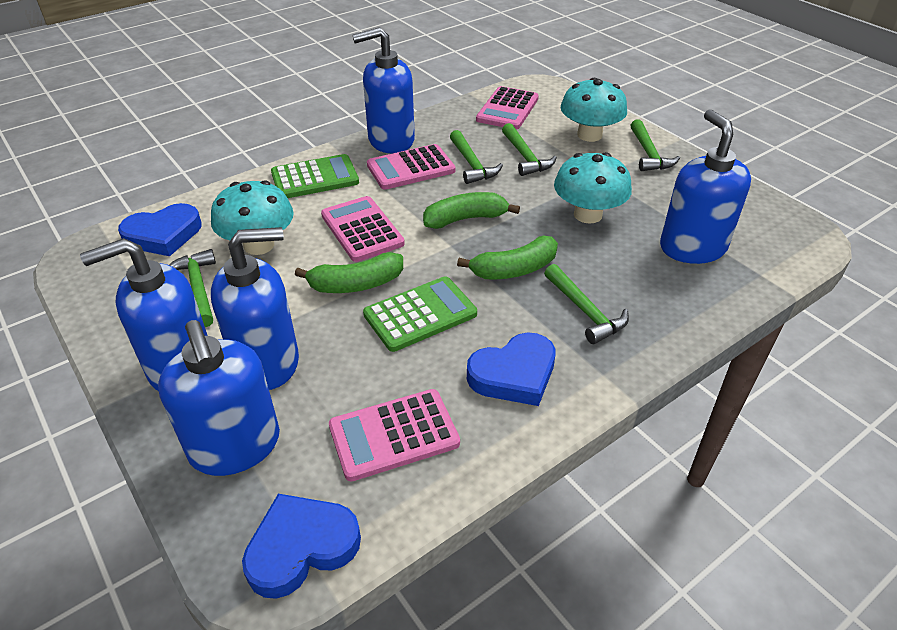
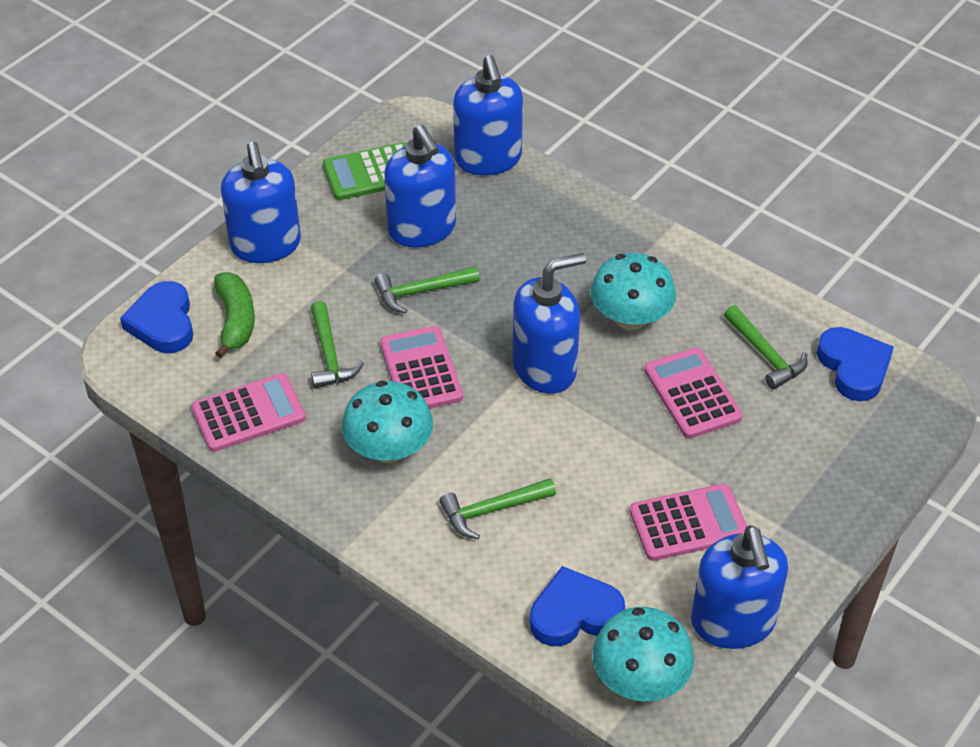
green banana: [295,252,403,293] [423,192,520,229] [457,236,558,279] = 3 -> [214,272,255,358] = 1
green calculator: [271,154,359,198] [363,276,477,352] = 2 -> [323,142,407,200] = 1
green hammer: [169,249,216,327] [450,130,503,184] [502,123,557,176] [544,264,629,344] [630,119,680,171] = 5 -> [311,301,364,388] [374,266,480,314] [439,478,556,539] [724,305,808,390] = 4

